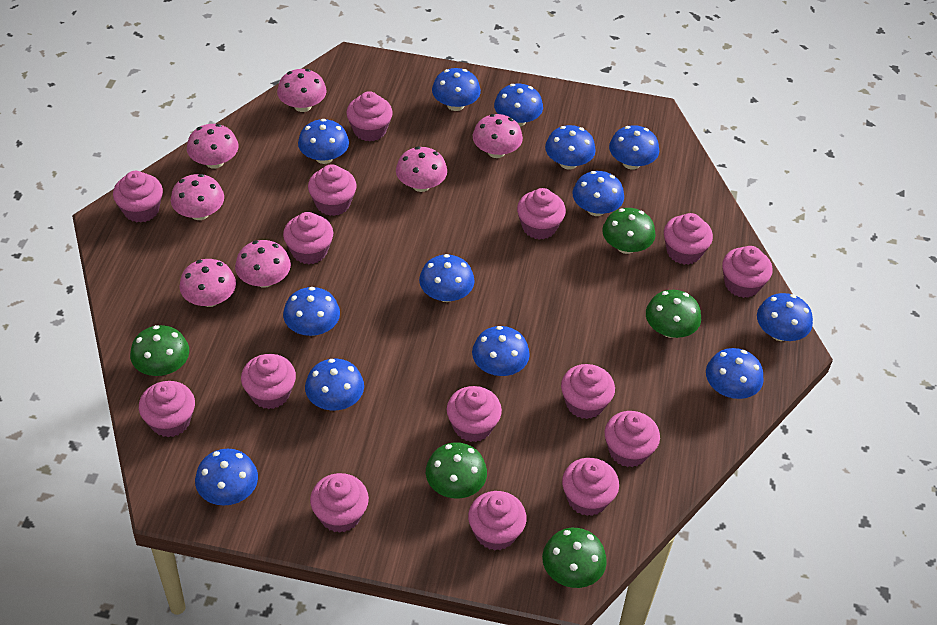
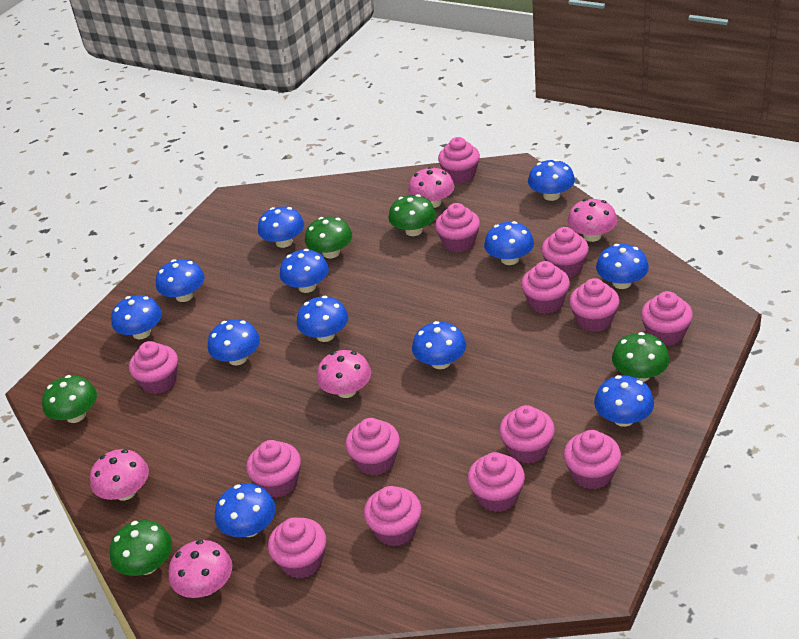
blue mushroom: [195,449,258,506] [283,287,340,336] [298,119,349,164] [305,358,364,411] [419,254,475,302] [432,68,481,111] [472,326,530,376] [494,84,543,127] [545,125,596,170] [573,171,624,216] [609,125,659,170] [706,348,764,399] [757,293,813,341] = 13 -> [111,295,162,339] [156,259,205,302] [208,319,260,365] [215,483,276,537] [258,207,304,248] [280,249,329,293] [297,296,348,342] [412,321,466,369] [484,221,534,265] [528,159,575,201] [594,375,654,427] [596,244,649,289] = 12
pink cupcake: [113,171,163,223] [139,381,195,437] [241,354,296,409] [283,212,333,264] [308,164,357,216] [310,473,369,533] [346,91,393,142] [447,386,502,442] [468,491,527,551] [517,188,566,240] [561,364,615,419] [562,458,619,516] [605,411,660,467] [664,213,713,265] [722,246,773,298] = 15 -> [129,341,178,394] [246,440,301,498] [268,517,326,579] [345,418,400,475] [364,486,421,546] [435,203,480,253] [438,137,480,184] [468,452,525,512] [499,405,555,464] [521,261,570,314] [541,227,589,278] [564,430,621,490] [569,278,620,332] [641,291,693,346] = 14
pink mushroom: [171,174,224,220] [179,259,236,307] [187,124,238,169] [235,240,291,288] [277,69,327,112] [396,146,447,192] [473,114,523,158] = 7 -> [90,449,149,501] [169,540,232,598] [316,350,371,398] [408,167,455,208] [567,199,617,242] = 5

